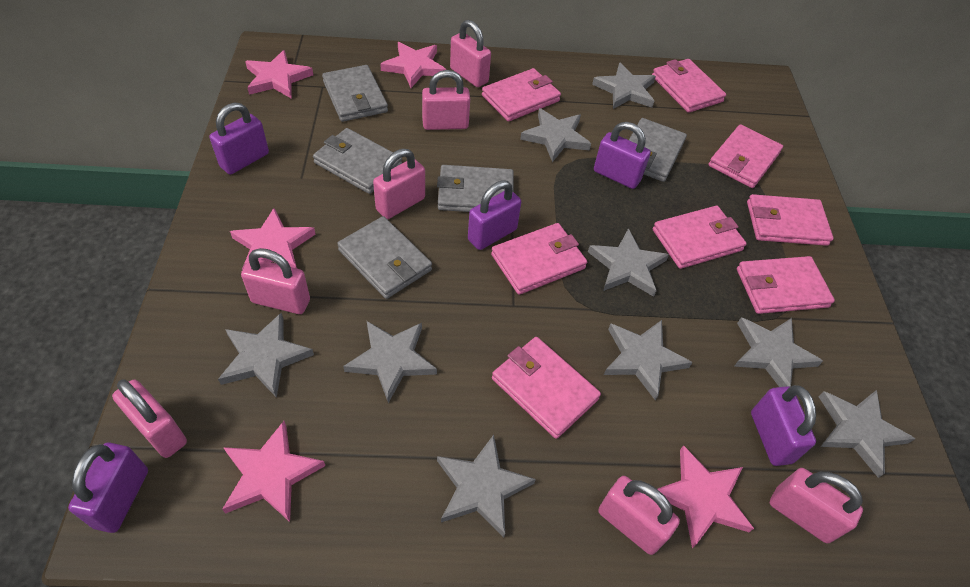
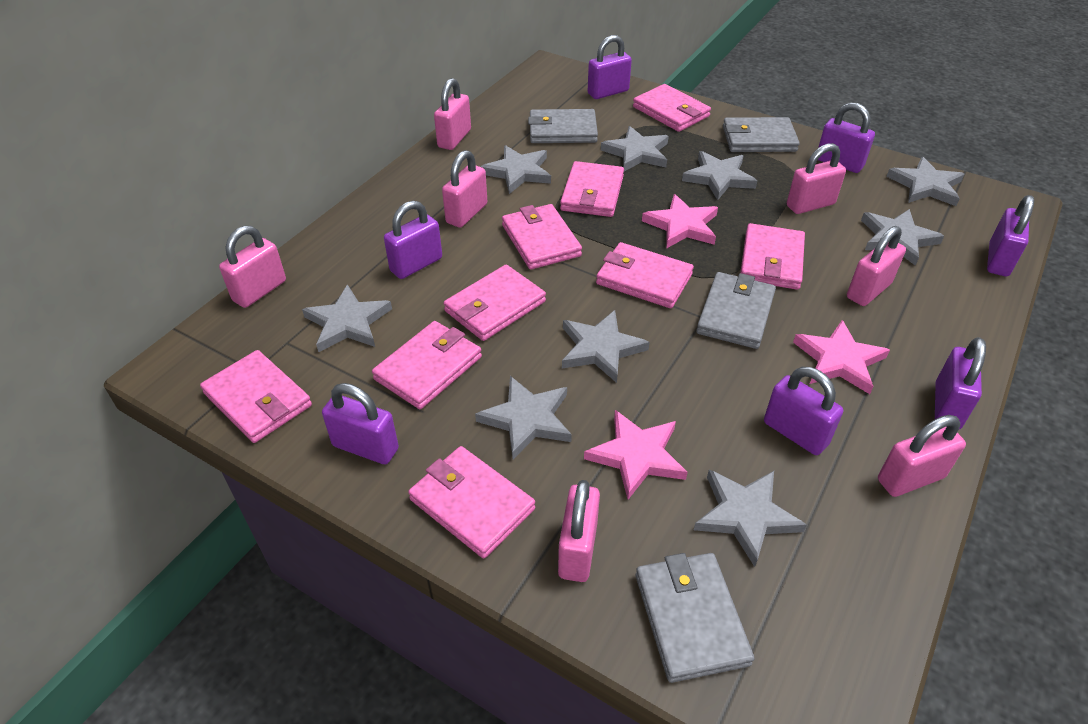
grey wallet: [313,128,402,194] [322,65,388,122] [337,216,432,299] [437,165,514,212] [629,118,687,182] = 5 -> [528,109,598,143] [636,553,754,683] [696,272,776,349] [723,117,800,152] = 4
pink star: [222,421,325,522] [230,208,315,270] [245,50,313,99] [380,42,446,88] [658,445,754,548] = 5 -> [584,410,688,499] [642,194,718,249] [793,320,890,394] = 3
pink wallet: [482,68,561,122] [491,223,587,295] [492,337,601,439] [652,59,726,113] [653,206,747,269] [708,124,783,188] [737,256,835,314] [747,194,834,246] = 8 -> [200,350,312,443] [372,321,482,409] [408,446,535,559] [444,265,546,341] [502,204,582,269] [560,161,624,217] [596,242,694,308] [633,84,711,132] [740,223,805,290] = 9
purple padlock: [68,443,148,533] [210,103,269,175] [468,180,521,250] [594,122,651,189] [751,385,816,466] = 5 -> [322,383,399,464] [384,201,442,279] [588,35,632,99] [764,367,843,455] [818,102,875,173] [935,337,986,429] [987,195,1034,276] = 7

